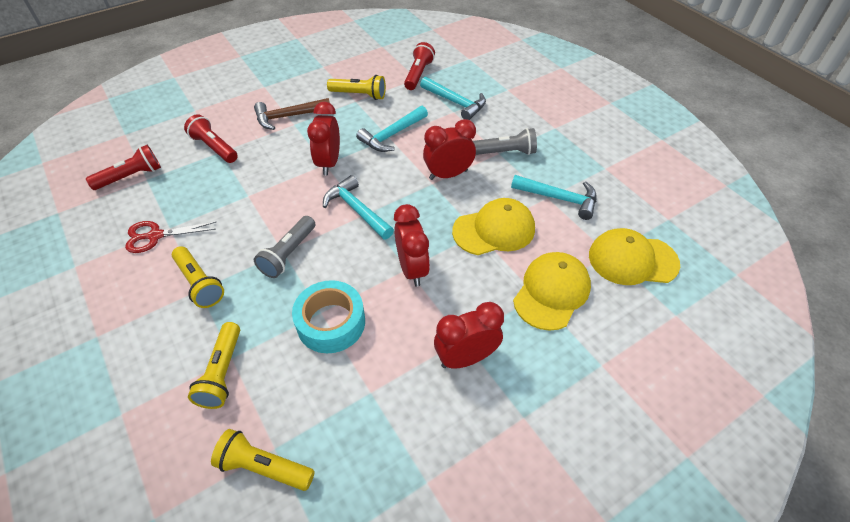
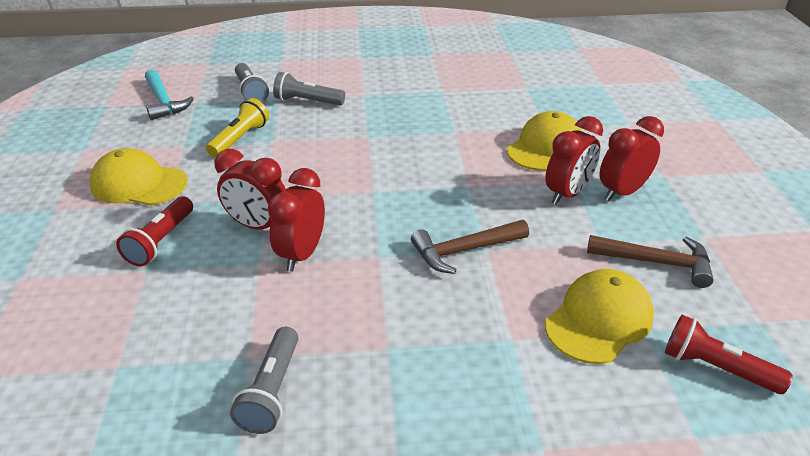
brown hammer: [254,98,330,130] = 1 -> [411,220,529,274] [587,235,713,288] = 2
grey flashlight: [254,216,315,278] [473,128,537,155] = 2 -> [230,327,298,434] [235,63,269,103] [273,72,345,106] = 3
red flashlight: [86,145,161,190] [184,114,238,163] [404,42,435,90] = 3 -> [116,196,193,266] [665,315,793,394] = 2
red scissors: [125,221,216,253] = 1 -> none = 0
turquoise hammer: [323,175,394,239] [356,106,428,152] [420,77,486,120] [511,175,596,220] = 4 -> [145,69,194,120] = 1
turquoise tape: [292,280,365,353] = 1 -> none = 0
yellow flashlight: [172,246,224,308] [188,322,240,409] [211,429,315,491] [327,75,386,100] = 4 -> [206,98,269,157] = 1

